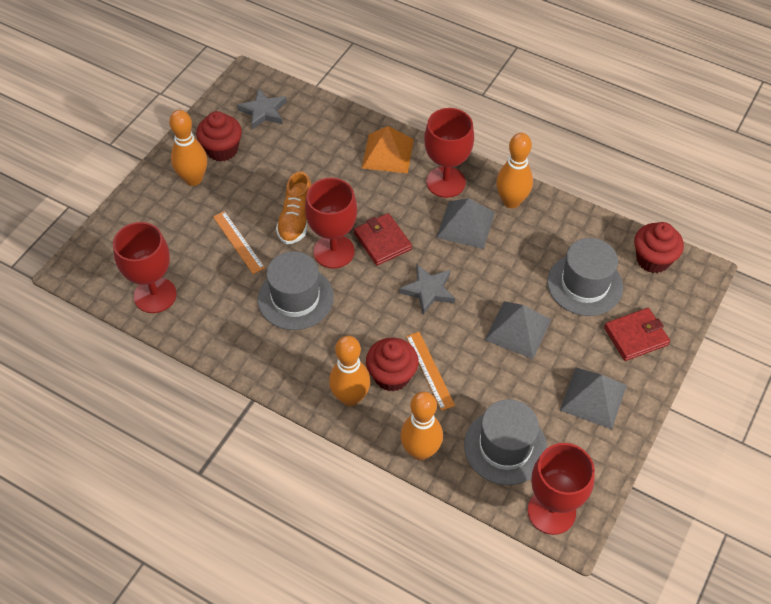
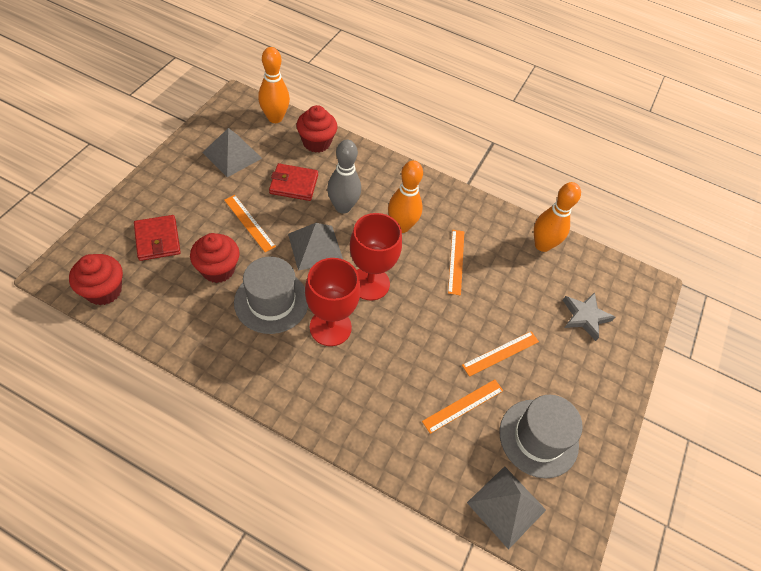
grey bowling pin: none = 0 -> [327,140,361,214] = 1
grey hat: [257,251,334,330] [464,399,547,485] [547,238,623,316] = 3 -> [234,256,308,334] [499,395,583,478] = 2
grey star: [237,89,287,130] [399,264,455,314] = 2 -> [563,292,615,341] = 1
orange bowling pin: [169,110,207,186] [329,336,370,406] [400,392,443,460] [496,133,533,208] = 4 -> [258,47,290,123] [388,160,423,233] [534,182,581,252] = 3
orange pyramid: [362,126,414,174] = 1 -> none = 0
orange ruler: [213,211,265,274] [406,332,455,411] = 2 -> [224,195,276,252] [422,379,503,434] [448,230,464,296] [462,331,539,377] = 4
orange shoe: [276,171,311,244] = 1 -> none = 0
red goblet: [113,222,177,313] [305,178,357,269] [424,108,474,198] [528,443,595,535] = 4 -> [305,258,361,346] [350,213,402,301] = 2

